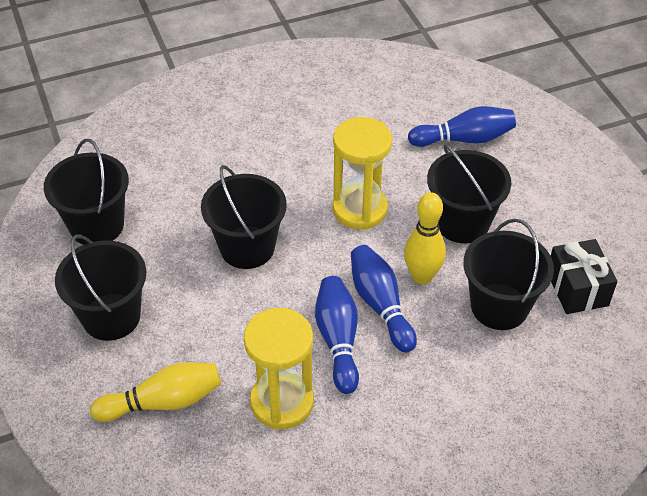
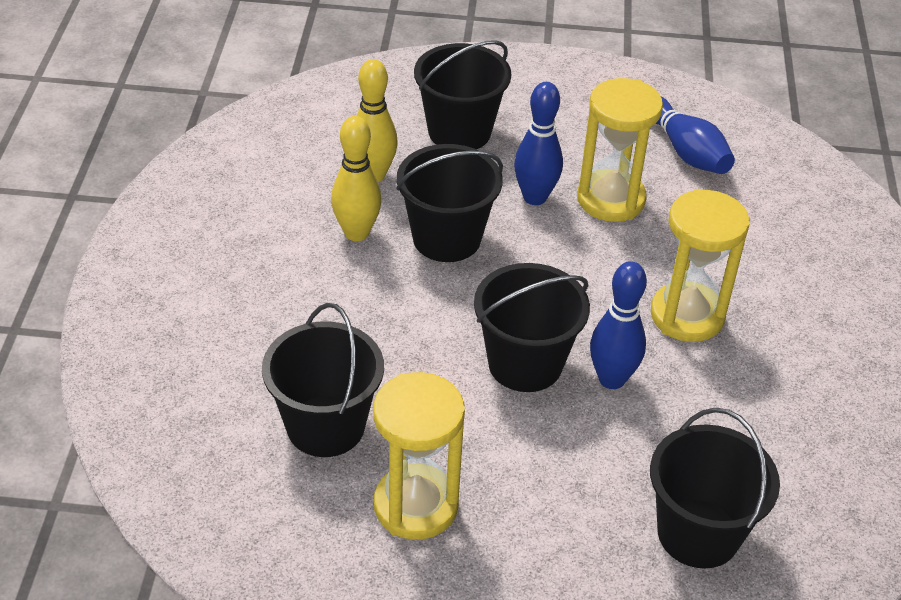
black gift: [551,239,618,314] = 1 -> none = 0
yellow hourglass: [244,308,314,430] [332,117,393,230] = 2 -> [373,372,465,540] [577,78,663,222] [651,189,750,342] = 3

